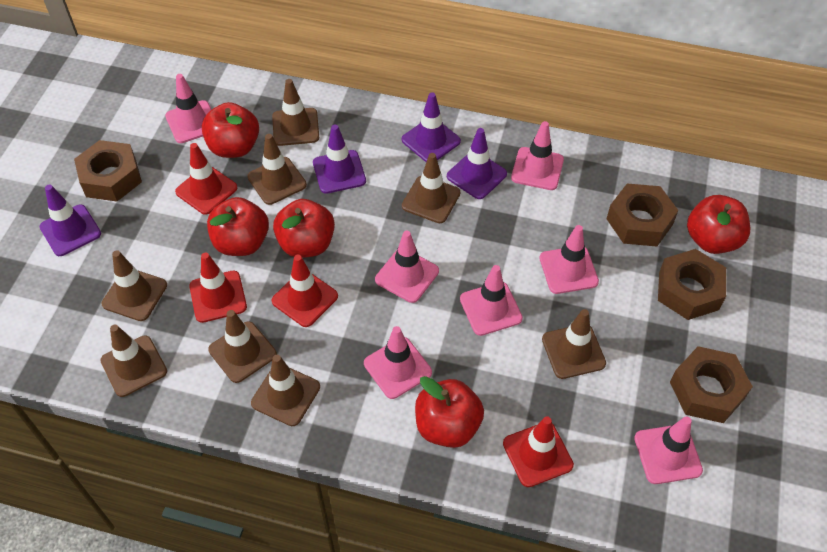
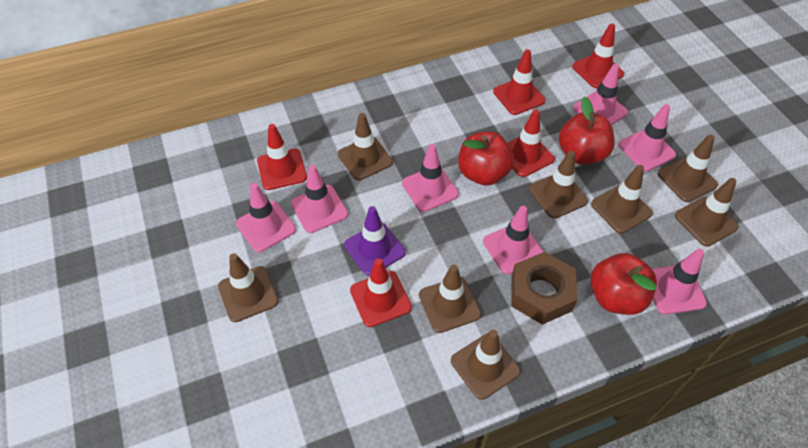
brown nut: [74,140,142,202] [607,184,679,246] [658,249,726,320] [670,346,753,423] = 4 -> [511,252,578,325] = 1
purple traffic cone: [40,184,101,256] [313,125,366,194] [402,92,461,162] [447,128,507,199] = 4 -> [344,206,406,276] = 1
red apple: [202,102,259,158] [207,197,269,256] [273,199,335,258] [415,376,484,448] [687,195,750,254] = 5 -> [458,132,514,186] [559,96,615,165] [591,253,657,315] = 3
red traffic cone: [175,143,237,215] [189,253,247,323] [272,254,338,327] [503,416,574,487] = 4 -> [257,124,307,190] [350,258,412,327] [493,49,545,115] [508,110,555,177] [572,23,624,88] = 5

